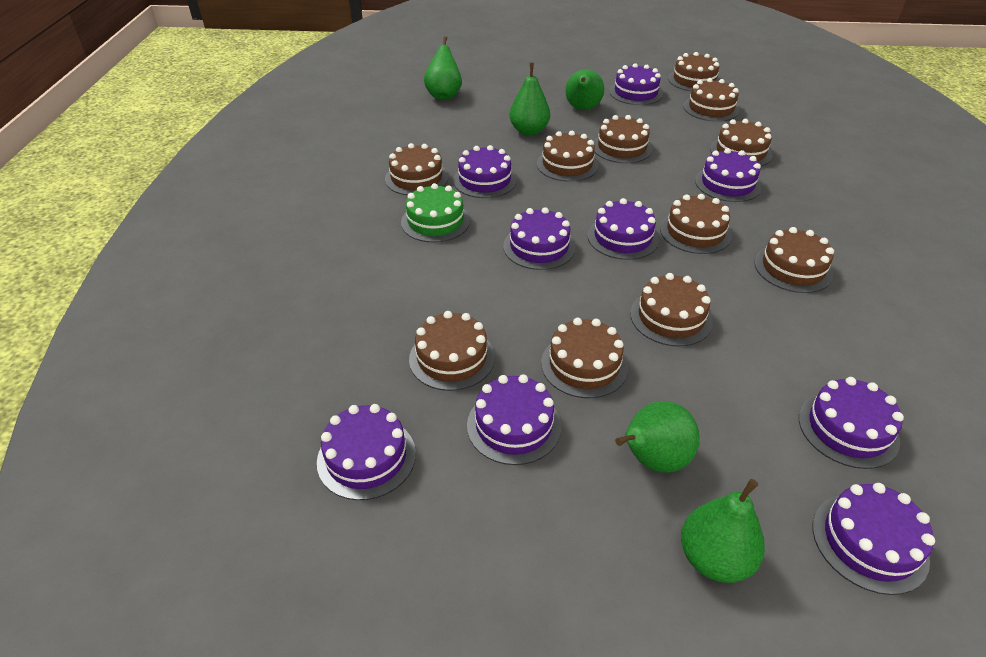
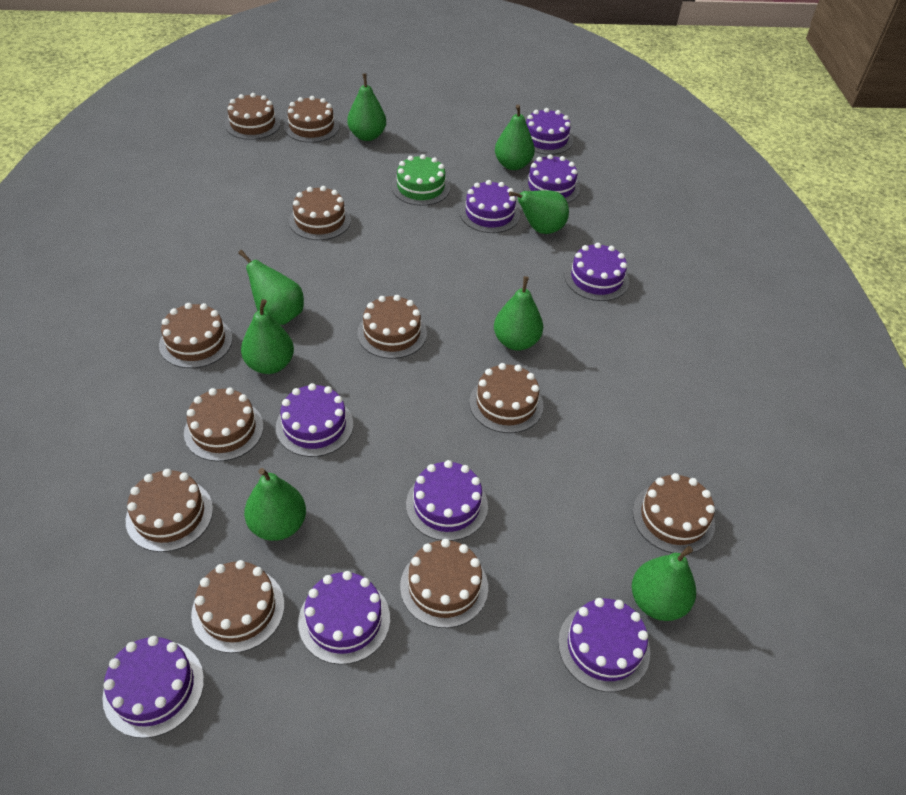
green pear: [424,36,462,100] [509,63,550,136] [565,69,604,110] [615,401,700,473] [681,479,765,583] = 5 -> [238,250,304,325] [241,299,294,374] [244,468,306,541] [347,73,386,141] [494,276,543,351] [495,104,535,170] [509,191,569,234] [632,546,696,621] = 8

